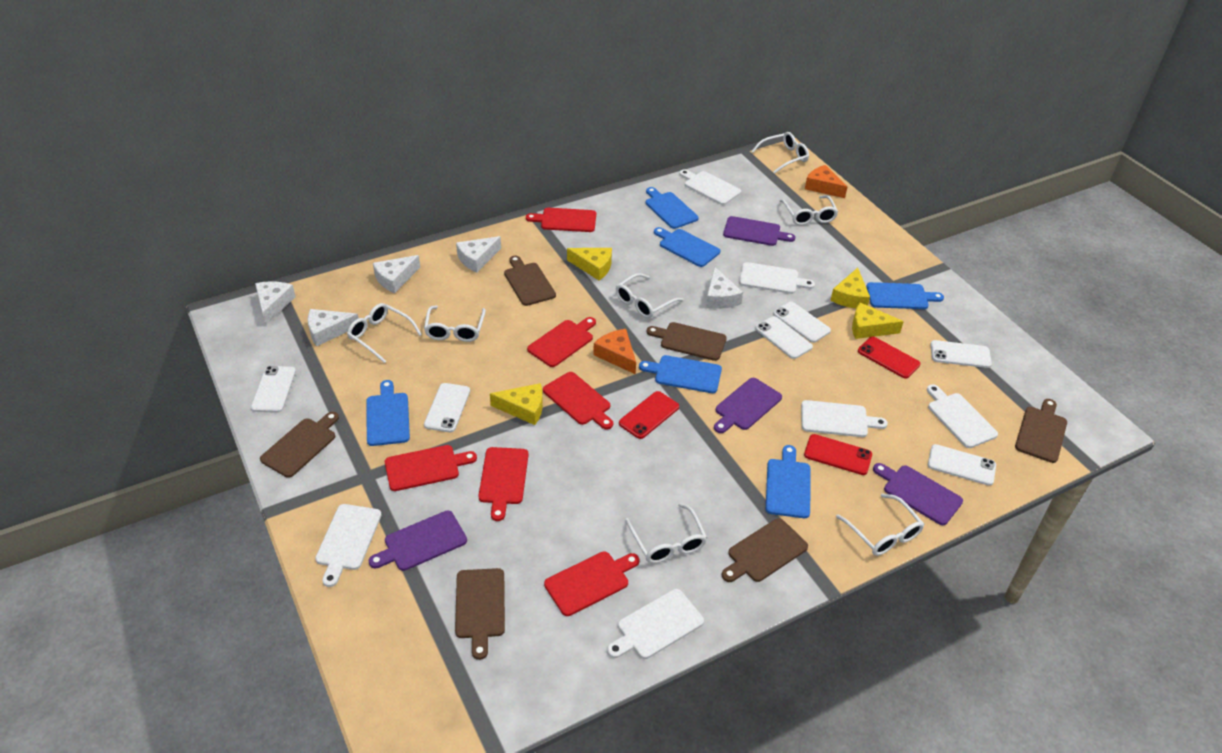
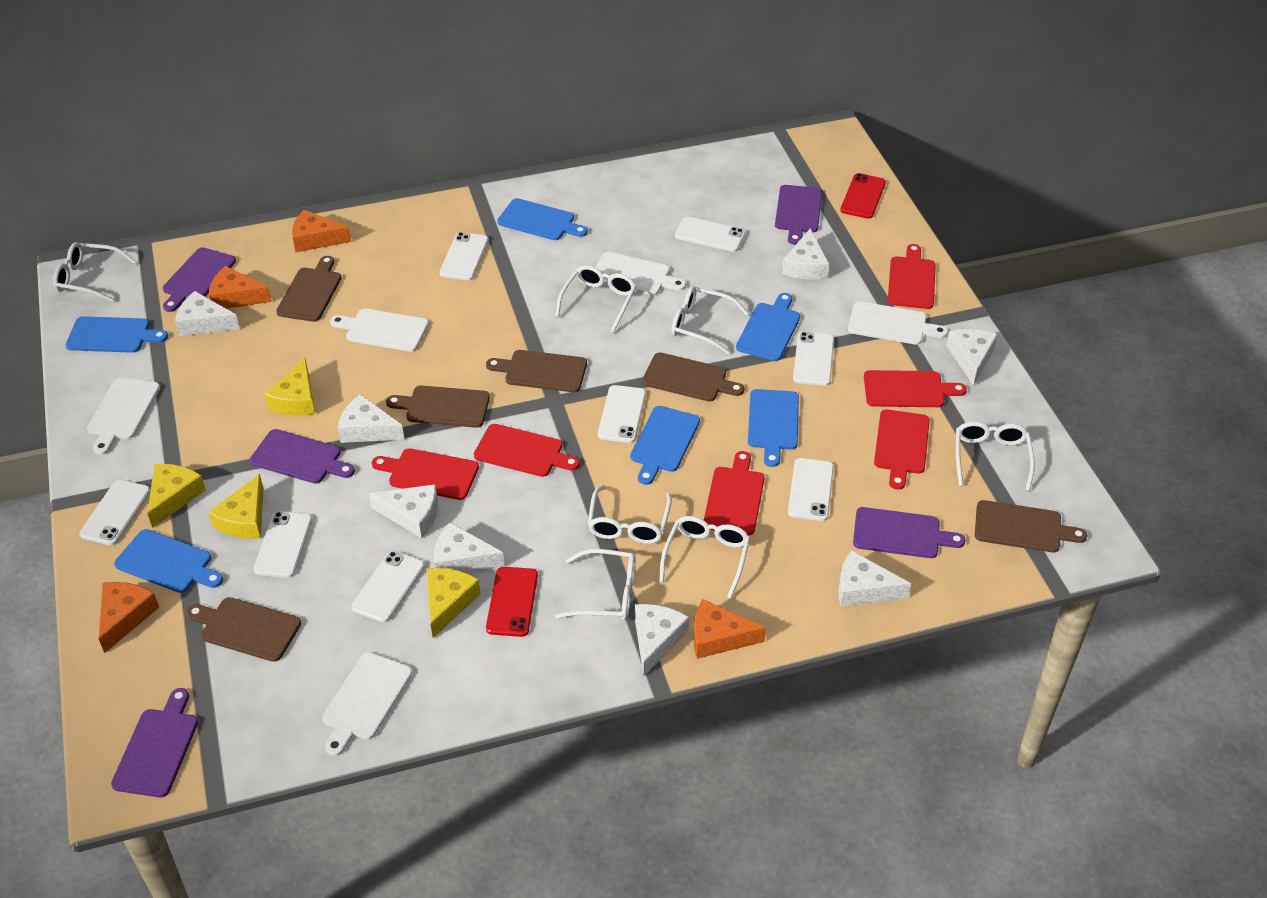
orange cheese: [593,329,636,374] [805,165,847,198] = 2 -> [99,582,159,653] [209,266,272,309] [292,210,351,252] [693,599,766,659] = 4
purple cutting board: [369,511,467,571] [714,378,782,433] [723,216,795,246] [873,463,963,525] = 4 -> [111,688,198,798] [163,247,236,312] [250,429,355,484] [775,185,822,245] [853,507,966,558] = 5
red phone: [619,391,679,439] [804,434,872,475] [858,337,921,378] = 3 -> [486,567,538,637] [840,173,886,219] = 2
white cheese: [255,281,296,325] [308,309,358,346] [373,255,420,293] [456,236,501,273] [705,267,743,309] = 5 -> [175,291,240,337] [338,394,404,443] [369,484,438,538] [434,522,505,573] [635,604,689,676] [782,229,829,280] [839,550,911,607] [946,329,998,386] = 8
white cutting board: [315,504,382,587] [607,589,704,659] [679,169,741,205] [739,262,815,294] [801,400,888,437] [927,384,998,448] = 6 -> [87,378,160,455] [322,652,412,756] [330,309,429,352] [595,252,686,295] [848,301,948,345] = 5
white phone: [251,366,296,413] [424,383,470,432] [755,316,813,359] [773,302,831,343] [928,444,996,486] [930,340,992,368] = 6 -> [79,480,151,545] [253,511,312,578] [351,551,425,622] [440,232,489,280] [598,385,646,443] [675,217,746,252] [788,458,834,521] [793,332,834,386] = 8

